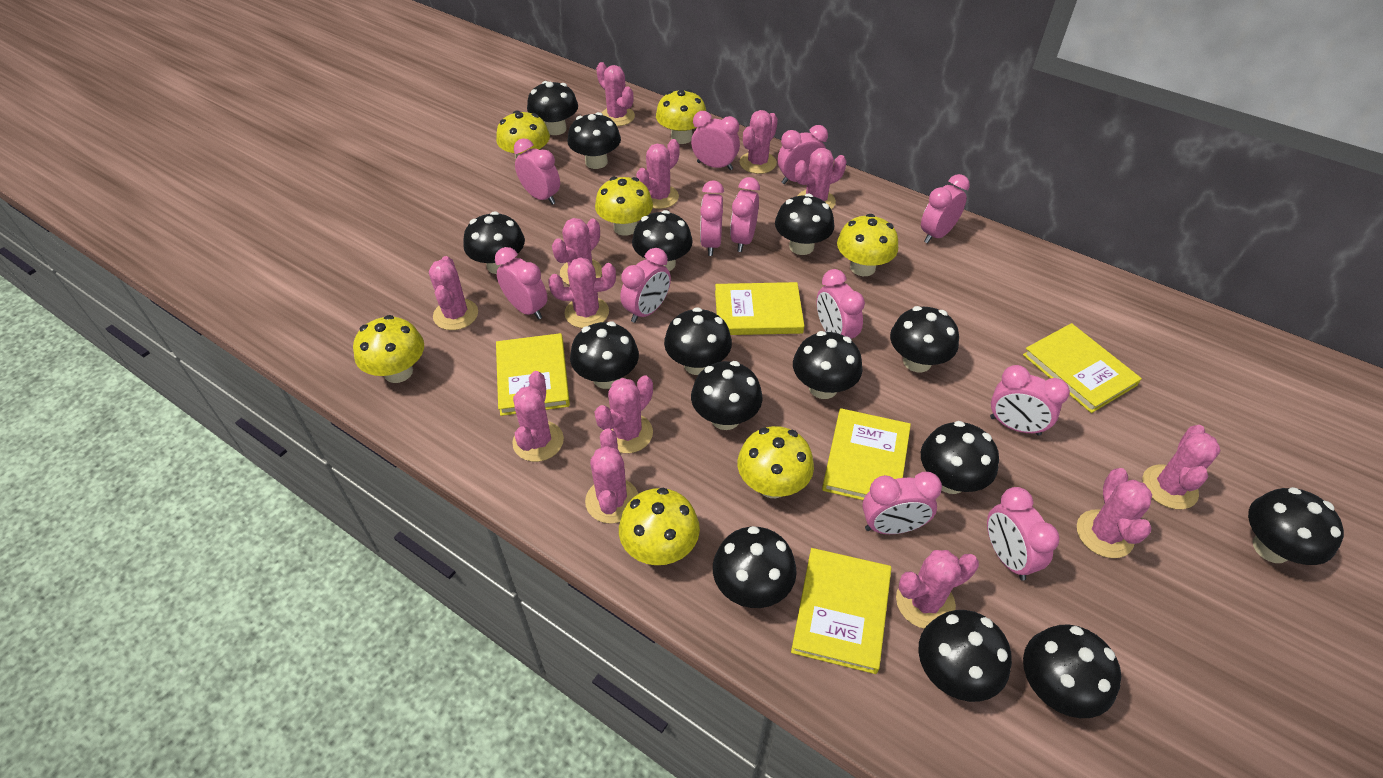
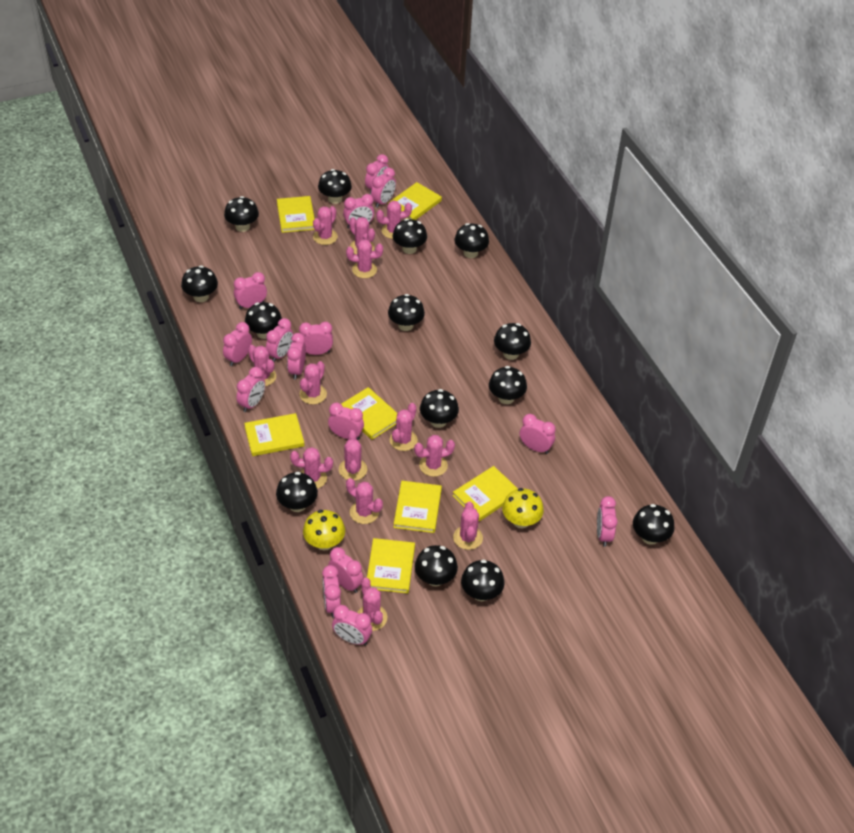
black mushroom: [463,211,525,274] [527,81,578,135] [568,112,621,169] [570,321,639,389] [632,210,693,271] [664,307,732,375] [691,361,762,430] [713,526,797,608] [775,194,834,255] [793,331,863,399] [890,306,959,372] [918,610,1012,702] [921,421,999,494] [1023,625,1121,718] [1248,487,1344,565] = 15 -> [181,265,218,302] [224,196,259,232] [245,302,282,339] [276,472,318,512] [318,169,352,204] [388,294,425,331] [393,219,427,254] [415,545,458,586] [420,389,459,428] [455,223,489,258] [461,559,505,601] [489,366,527,404] [494,323,531,360] [633,504,675,545] = 14
pink clock: [495,247,547,320] [514,138,560,205] [620,248,671,323] [691,111,740,170] [700,180,724,256] [730,177,760,252] [778,125,828,184] [817,269,865,339] [862,472,942,534] [921,174,970,243] [987,487,1060,581] [990,365,1070,436] = 12 -> [223,322,252,366] [234,272,267,309] [236,367,265,412] [266,318,293,363] [287,333,306,380] [299,322,333,355] [322,565,341,617] [328,403,364,440] [328,547,364,593] [332,605,372,645] [343,194,374,228] [365,154,389,194] [371,168,396,208] [520,414,556,454] [597,496,618,547] = 15
yellow book: [496,333,570,416] [715,282,804,335] [791,548,891,674] [822,408,911,500] [1023,323,1142,413] = 5 -> [244,413,304,456] [277,196,315,233] [341,387,397,440] [367,538,415,593] [387,182,442,220] [393,481,442,533] [452,466,518,521] = 7
yellow mushroom: [353,315,424,383] [496,110,550,159] [595,177,653,236] [619,488,700,565] [656,89,706,144] [738,426,814,498] [837,214,898,276] = 7 -> [303,510,345,551] [502,488,544,528] = 2

